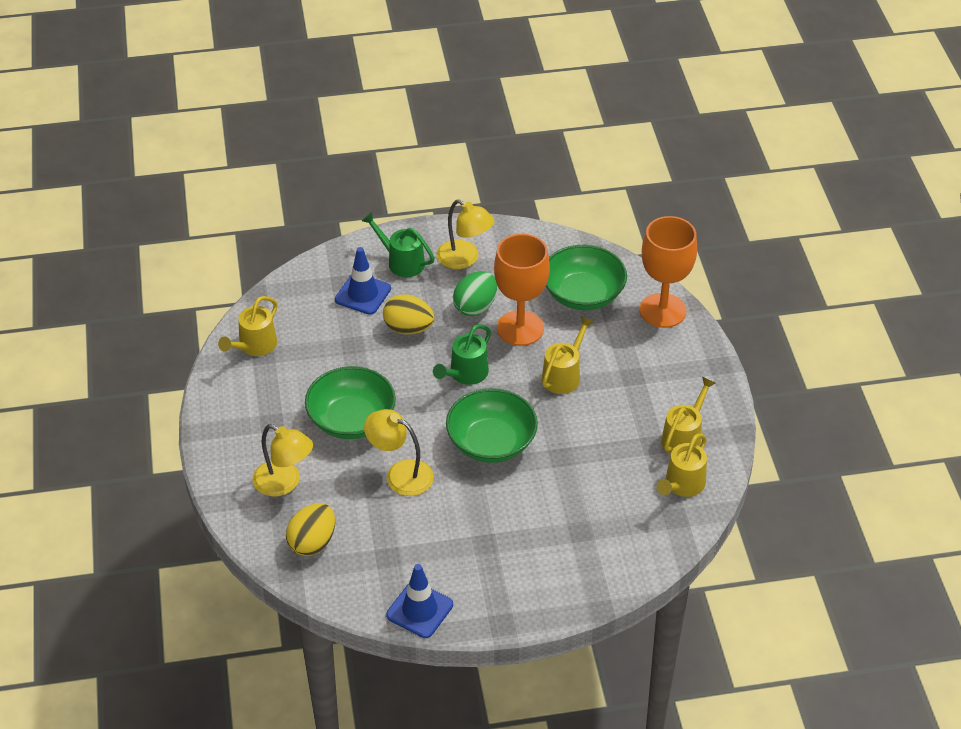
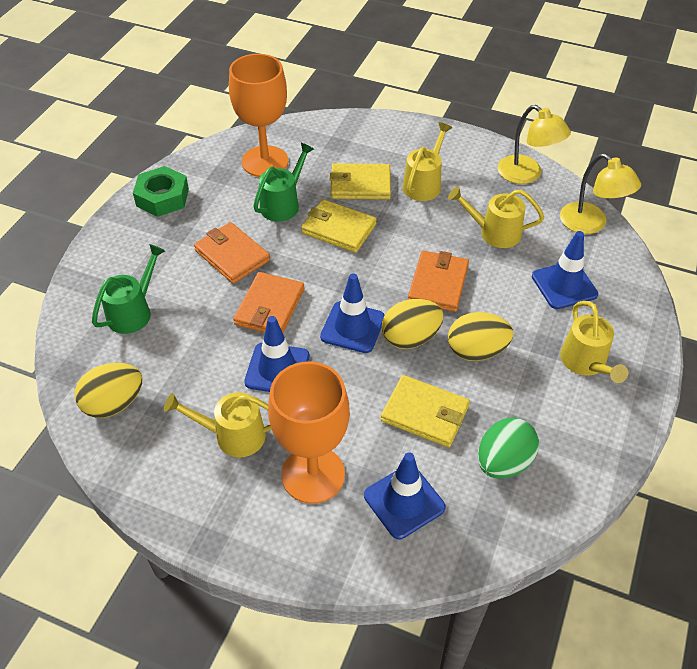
blue traffic cone: [335,247,391,315] [386,564,453,638] = 2 -> [244,316,309,392] [320,273,384,353] [364,452,446,539] [532,231,598,309] = 4
green bowl: [305,366,396,439] [446,388,538,463] [546,245,627,310] = 3 -> none = 0
green nut: none = 0 -> [133,166,189,217] = 1
orange wallet: none = 0 -> [194,222,270,284] [233,272,304,333] [408,251,469,312] = 3
yellow egg: [286,503,335,556] [383,294,435,334] = 2 -> [75,363,143,418] [382,299,443,349] [448,312,513,361] = 3
yellow lamp: [253,424,313,497] [364,409,434,496] [437,199,495,269] = 3 -> [498,105,571,184] [560,154,641,234] = 2
yellow wallet: none = 0 -> [301,199,377,253] [329,163,391,199] [381,375,470,447] = 3

